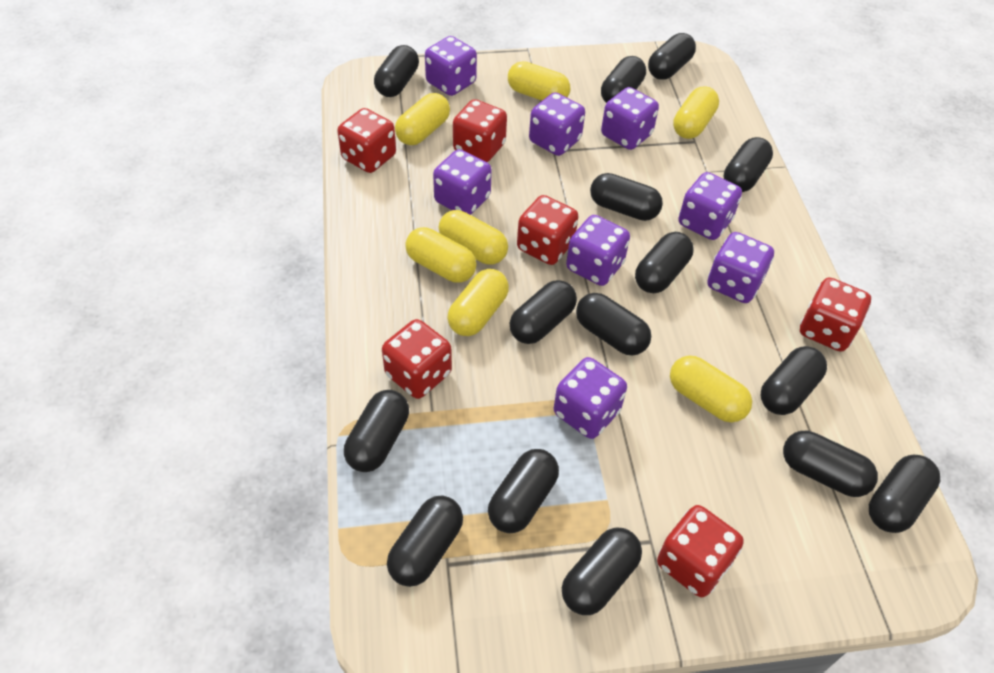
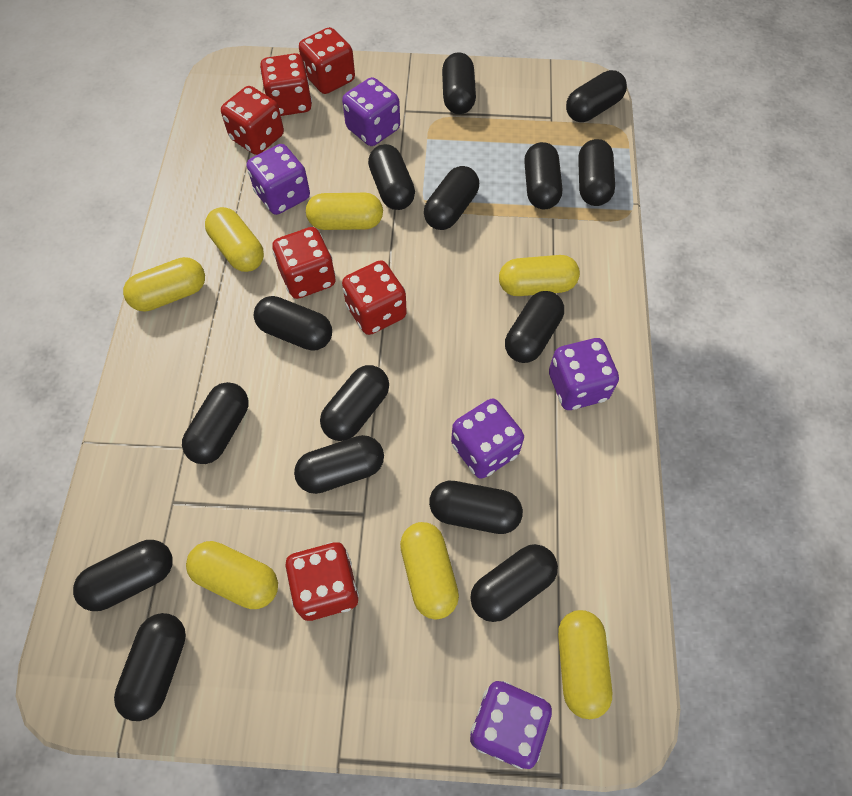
purple dice: [425,36,477,96] [433,149,492,215] [529,92,585,156] [554,357,627,439] [566,215,630,286] [601,87,659,150] [678,172,742,240] [707,232,774,303] = 8 -> [247,144,310,215] [342,77,400,146] [451,398,524,479] [470,681,552,769] [549,338,619,410] = 5

